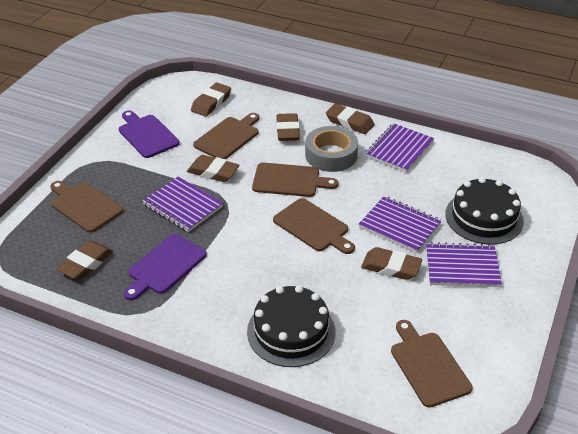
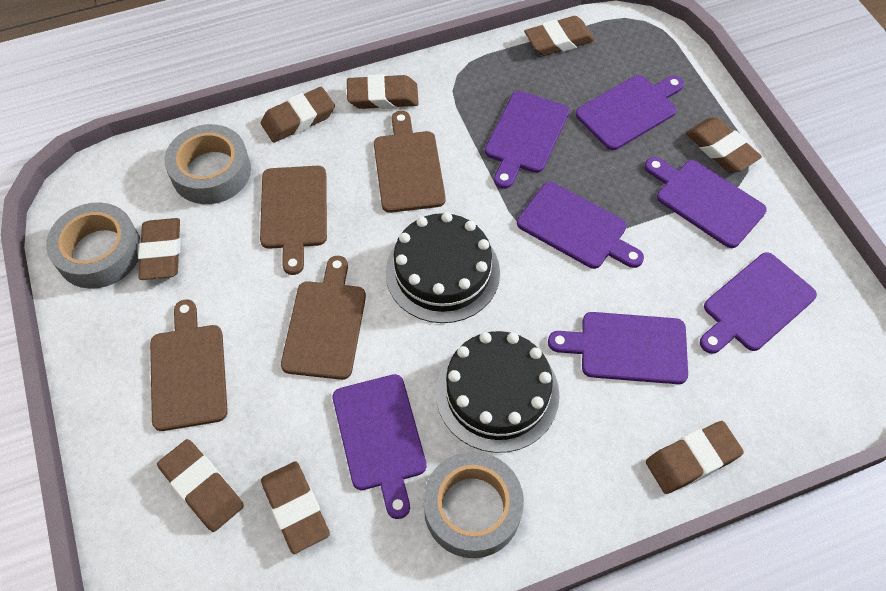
brown cutting board: [50,181,123,233] [193,113,259,159] [252,163,338,197] [273,198,355,254] [391,320,473,408] = 5 -> [150,300,228,431] [260,166,327,275] [281,256,366,380] [374,111,446,213] = 4
brown eraser: [56,240,113,280] [187,155,240,182] [191,82,231,117] [276,113,300,141] [326,104,375,134] [361,247,422,280] = 6 -> [138,218,181,280] [157,439,244,532] [261,87,335,143] [261,461,330,554] [347,74,419,109] [524,16,595,56] [646,421,744,494] [686,117,762,173] = 8
grey tape: [305,126,358,172] = 1 -> [46,202,141,289] [165,124,251,204] [423,452,524,558] = 3
purple cutting board: [119,111,180,158] [124,234,207,300] = 2 -> [333,374,426,519] [485,91,569,189] [517,182,644,269] [548,312,688,384] [576,75,684,150] [645,157,767,248] [700,252,817,354] = 7
purple notebook: [142,177,223,232] [359,196,442,253] [365,123,434,172] [426,242,502,287] = 4 -> none = 0

